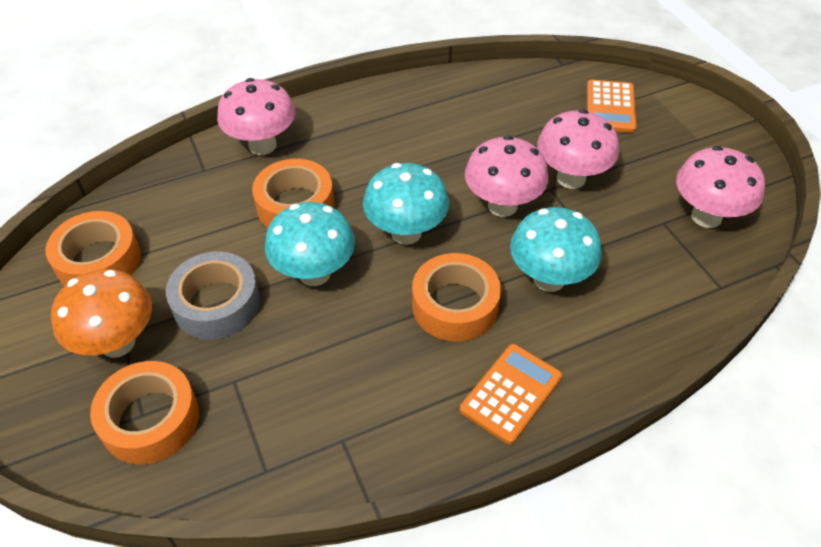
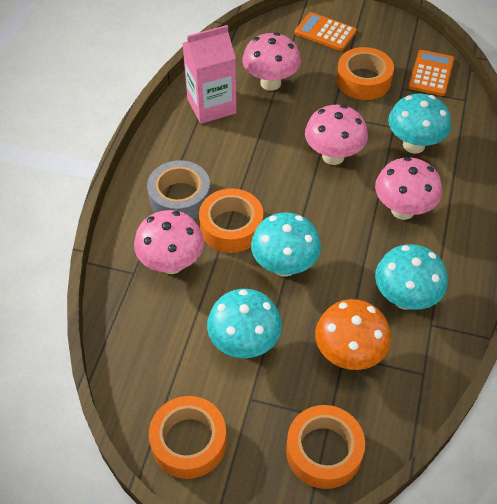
pink carton: none = 0 -> [182,25,236,124] = 1
turquoise mushroom: [265,202,355,286] [363,163,449,245] [510,207,602,292] = 3 -> [207,289,282,358] [251,213,321,277] [375,244,448,310] [388,94,451,154] = 4

